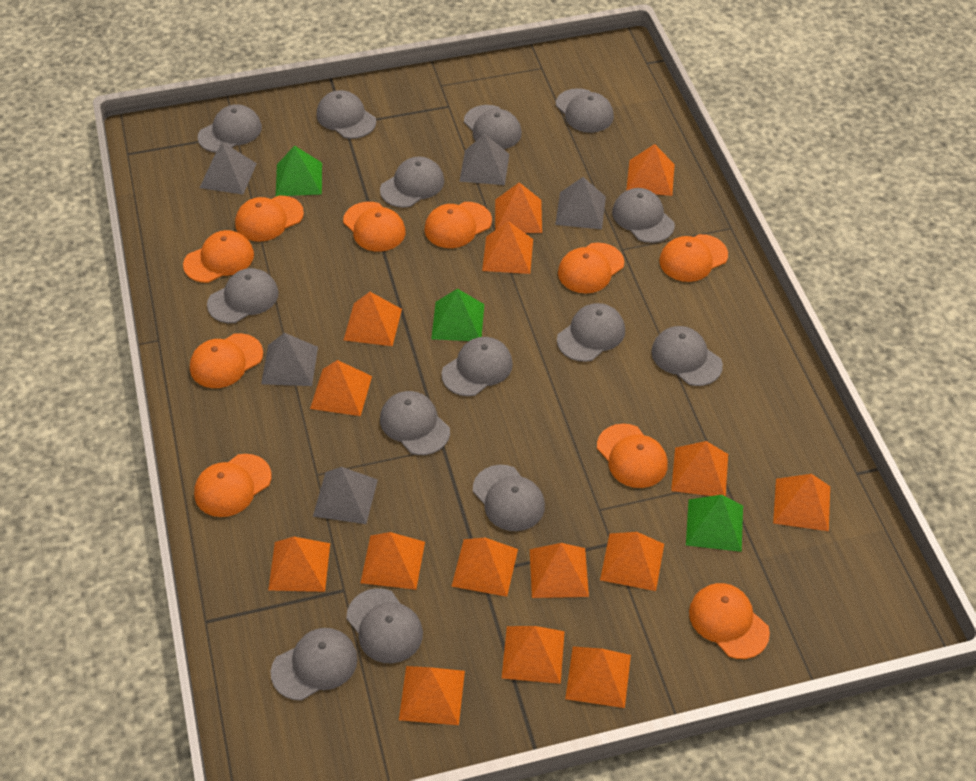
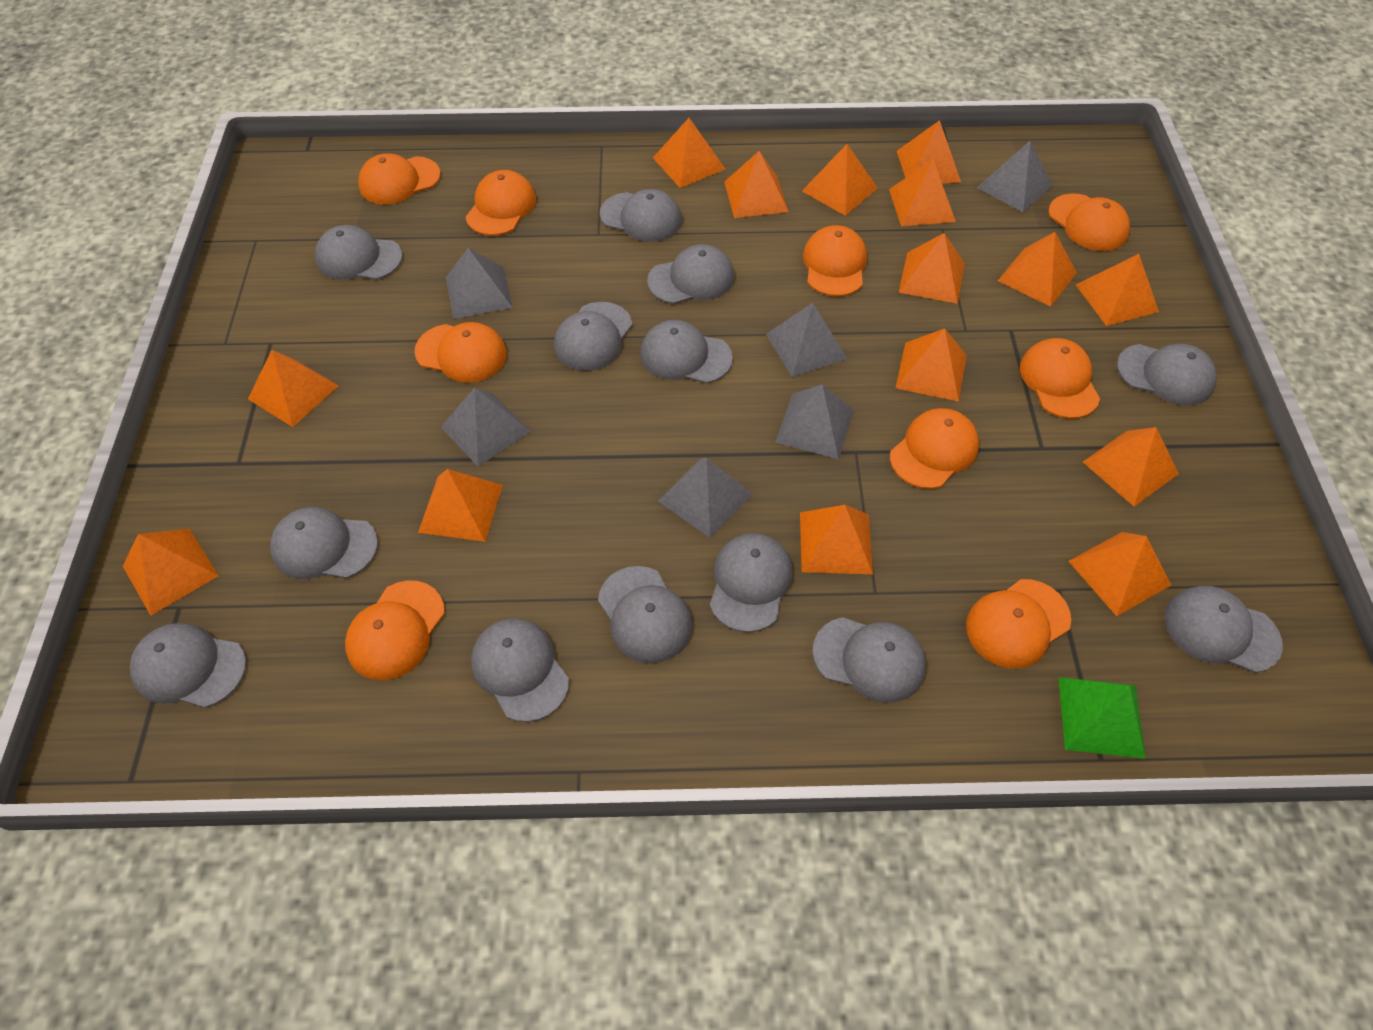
green pyramid: [276,145,322,196] [431,289,484,341] [686,495,743,552] = 3 -> [1058,677,1146,759] = 1
grey cap: [198,104,262,153] [207,268,279,323] [271,628,358,701] [317,90,376,139] [347,588,423,663] [380,157,444,208] [380,391,450,455] [441,337,513,396] [464,105,522,149] [473,465,545,531] [556,88,614,133] [557,303,625,362] [612,188,675,243] [651,326,723,386] = 14 -> [130,623,246,708] [270,507,378,579] [315,225,403,280] [471,618,569,722] [554,302,632,371] [598,566,692,663] [600,189,682,242] [640,320,733,384] [647,244,734,304] [710,533,793,632] [812,617,926,703] [1117,344,1217,405] [1165,586,1283,673] = 13
grey pyramid: [200,142,257,195] [261,333,318,386] [313,467,378,524] [459,134,509,185] [555,177,606,229] = 5 -> [441,388,531,466] [446,248,513,319] [658,458,753,538] [766,303,848,377] [775,384,854,459] [977,141,1053,213] = 6
orange cap: [183,230,254,283] [190,333,263,388] [194,454,272,517] [235,196,304,242] [343,202,406,251] [425,202,492,248] [558,243,624,294] [597,424,668,488] [659,234,728,282] [689,583,770,659] = 10 -> [345,581,445,680] [358,153,441,205] [415,322,507,383] [466,170,536,236] [803,225,867,296] [890,408,979,489] [966,579,1071,669] [1020,338,1100,419] [1048,194,1130,251] = 9

